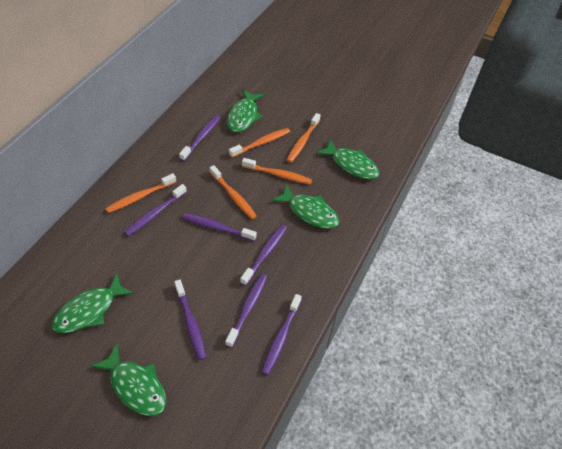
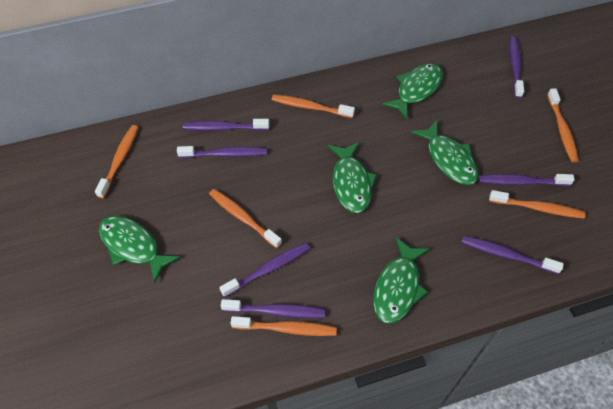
orange toothbrush: [105,173,176,213] [210,165,257,220] [229,128,290,158] [242,158,312,185] [287,113,321,163] = 5 -> [95,125,139,198] [209,189,282,248] [231,316,337,336] [272,94,355,118] [489,190,586,219] [547,88,579,162] = 6

